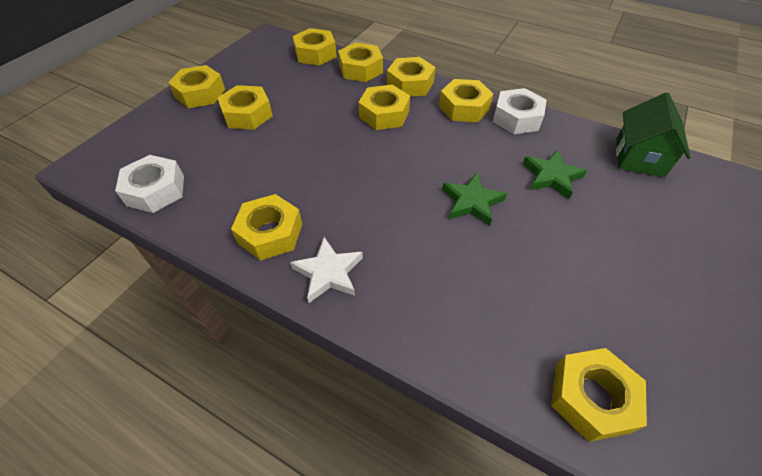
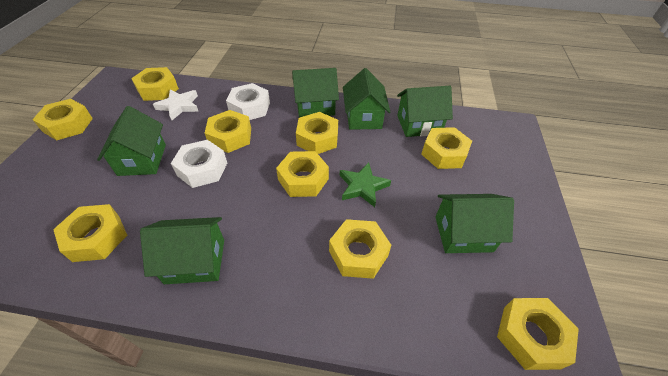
green house: [616,92,691,177] = 1 -> [97,106,166,176] [140,217,224,284] [292,68,339,118] [343,68,390,130] [397,86,453,137] [435,194,514,253] = 6
green star: [442,173,507,226] [523,150,587,199] = 2 -> [340,162,391,207] = 1

